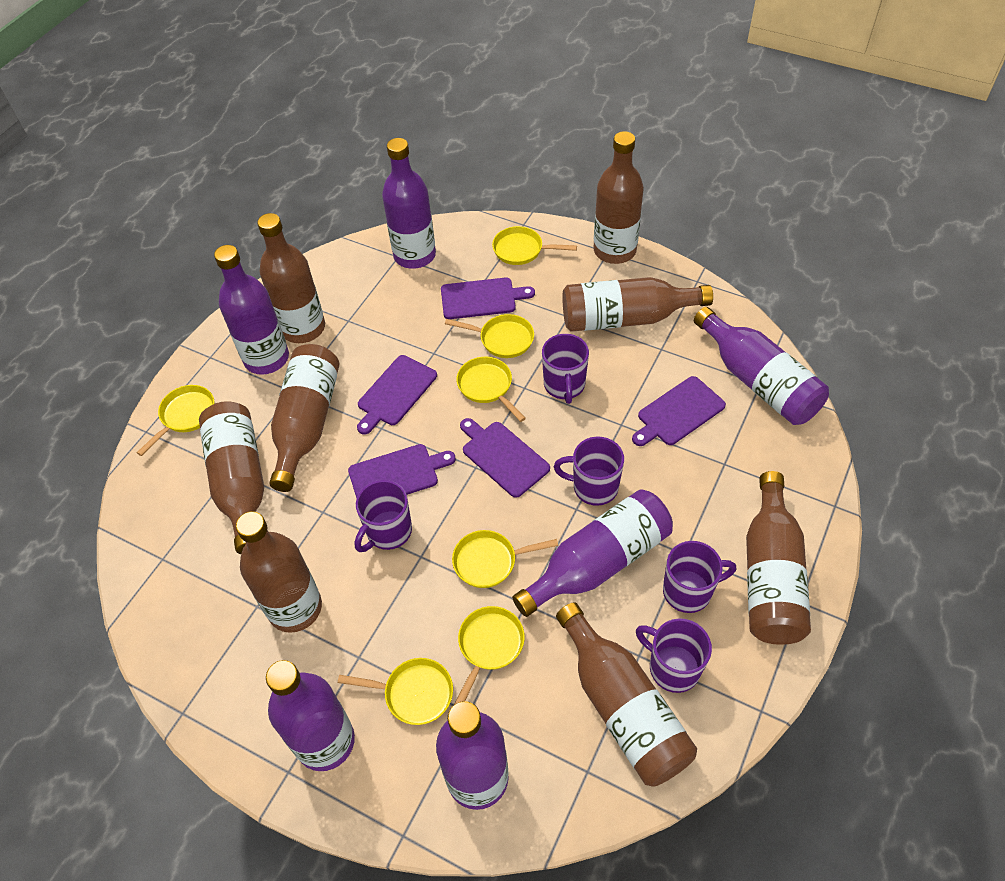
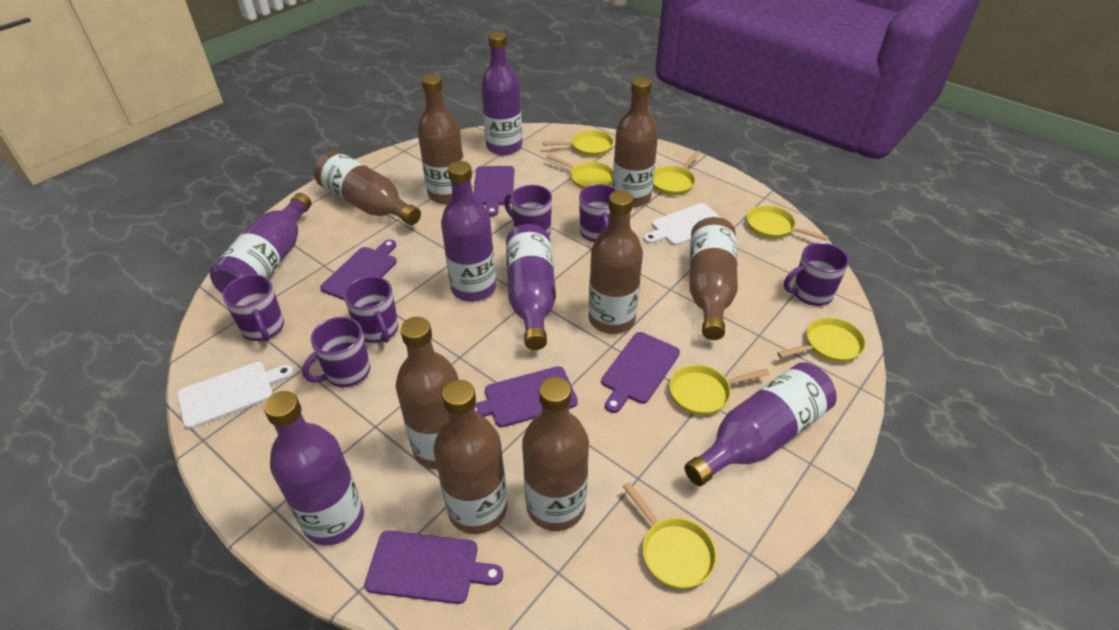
purple mug: [354,480,412,552] [542,334,589,404] [554,436,624,506] [636,618,712,693] [663,541,736,613] = 5 -> [222,275,284,341] [302,317,370,387] [344,276,398,343] [504,185,552,235] [579,184,617,242] [784,242,849,306] = 6
white cutting board: none = 0 -> [177,362,294,429] [644,203,721,246] = 2

